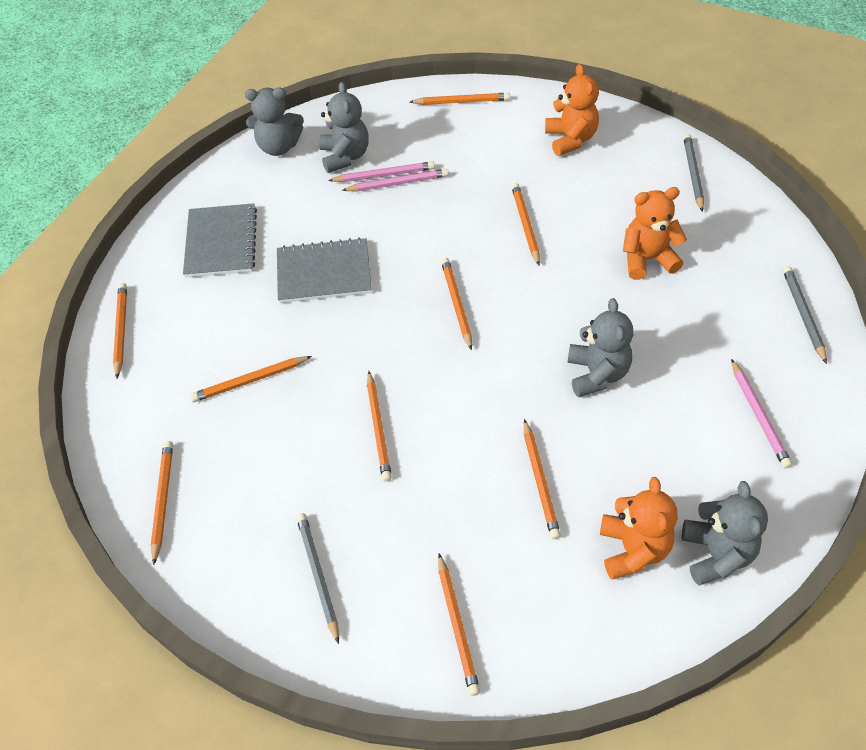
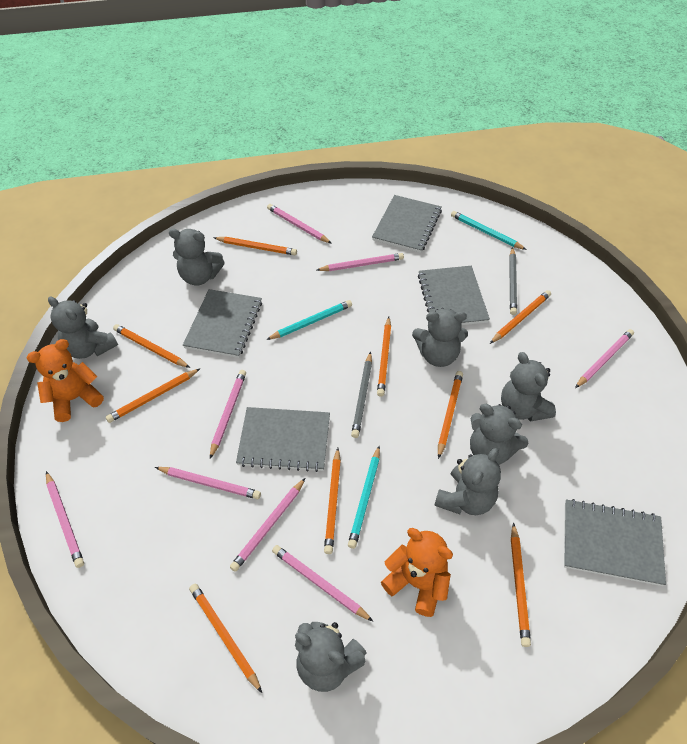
grey notebook: [183,203,257,278] [277,237,372,303] = 2 -> [183,289,262,358] [236,407,330,472] [372,195,442,253] [418,266,490,325] [564,499,666,586] = 5
grey pencil: [296,513,339,644] [683,134,704,212] [783,266,827,364] = 3 -> [351,352,372,438] [509,247,517,315] = 2
grey teddy bear: [245,88,304,156] [319,82,369,173] [567,298,633,397] [682,481,768,586] = 4 -> [48,297,118,359] [169,229,225,286] [295,622,367,692] [412,308,468,367] [434,448,501,515] [470,404,528,465] [501,352,556,422] = 7
orange teddy bear: [545,64,599,156] [600,477,677,580] [623,187,687,280] = 3 -> [27,339,104,422] [381,528,453,617] = 2
pink pencil: [328,161,435,182] [342,169,449,192] [731,359,792,468] = 3 -> [46,471,84,568] [155,467,261,499] [210,370,246,459] [230,478,305,572] [267,204,332,244] [272,545,373,621] [317,253,404,271] [575,329,634,388] = 8
turquoise pencil: none = 0 -> [266,300,352,340] [348,446,380,549] [451,211,527,250] = 3

